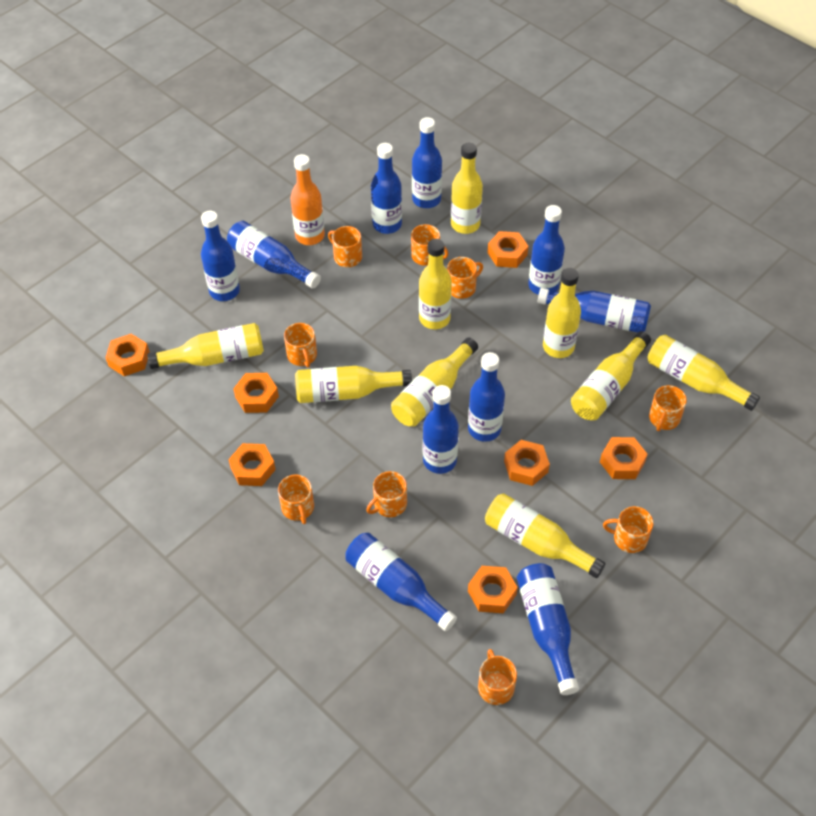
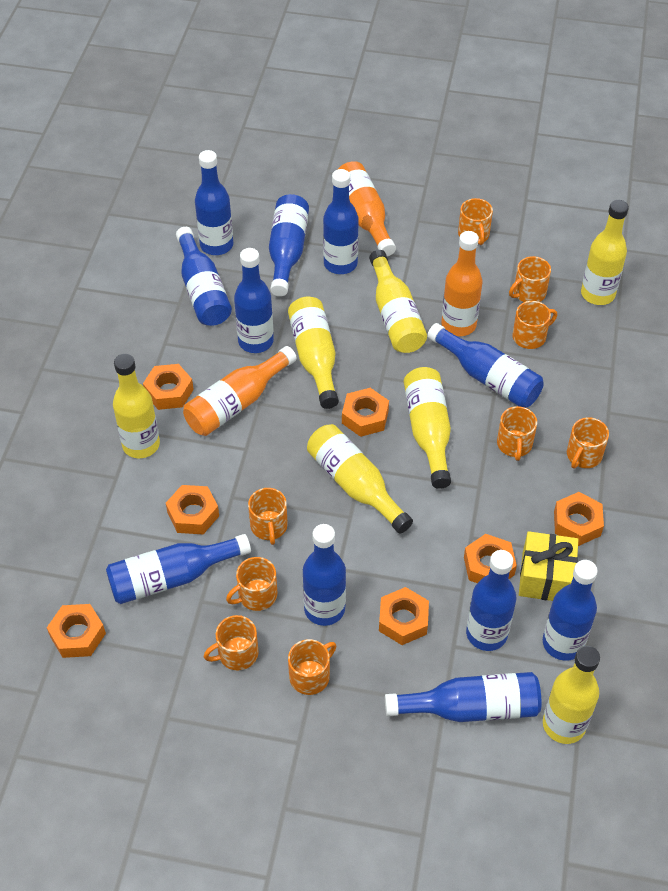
blue bottle: [201,211,240,301] [227,221,321,289] [345,533,457,631] [371,143,402,234] [412,117,442,208] [423,385,459,474] [468,352,505,442] [517,563,579,695] [528,205,565,295] [538,288,651,333] = 10 -> [106,534,251,604] [176,227,232,326] [195,150,233,255] [234,248,274,353] [269,194,309,297] [303,524,346,626] [323,169,359,274] [385,672,542,722] [427,323,544,408] [466,550,516,651] [543,560,598,661] = 11
orange bottle: [290,154,325,245] = 1 -> [183,346,297,436] [337,161,396,256] [442,231,482,336] = 3
yellow bottle: [147,323,264,369] [295,366,412,403] [391,337,478,427] [419,239,452,329] [451,143,483,234] [485,493,606,578] [543,268,581,358] [571,331,651,421] [647,335,760,411] = 9 -> [113,354,160,458] [288,297,339,409] [307,424,413,534] [369,250,427,353] [404,367,451,489] [543,646,600,744] [581,200,629,305] = 7
yellow gift: none = 0 -> [519,531,579,601] = 1

